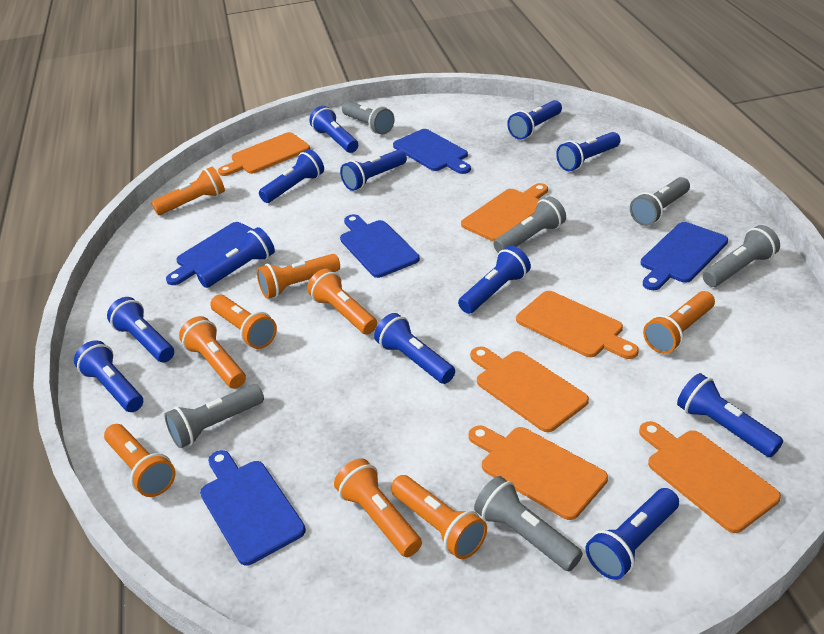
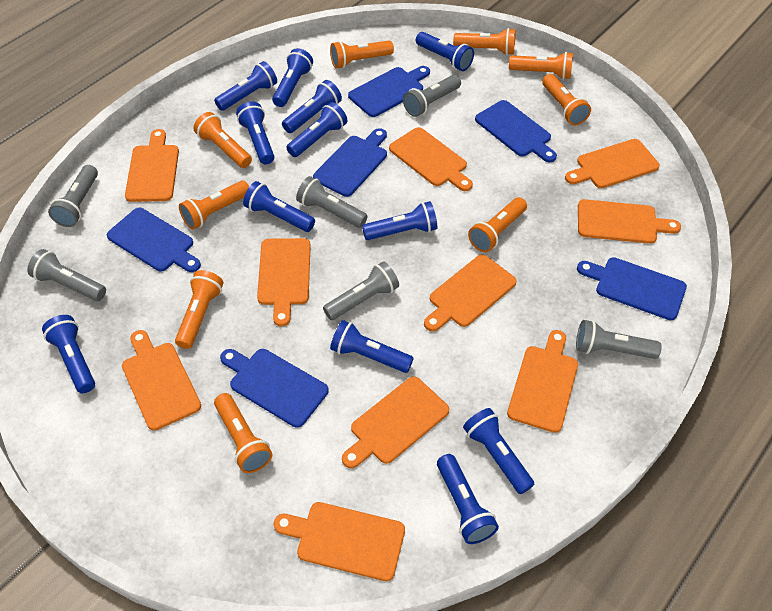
blue cutting board: [166,222,253,285] [200,450,306,566] [340,214,420,278] [393,129,471,174] [641,222,728,290] = 5 -> [107,208,201,272] [220,349,328,428] [313,128,387,197] [348,66,430,117] [475,100,557,162] [577,257,687,320] = 6
orange cutting board: [218,132,310,176] [461,183,548,242] [469,426,608,520] [470,346,589,432] [516,291,639,359] [639,421,781,533] = 6 -> [122,330,201,431] [125,129,179,202] [257,238,311,326] [274,502,405,581] [342,376,449,468] [389,127,473,191] [424,255,517,332] [507,330,578,433] [565,139,660,188] [578,199,681,244] = 10

